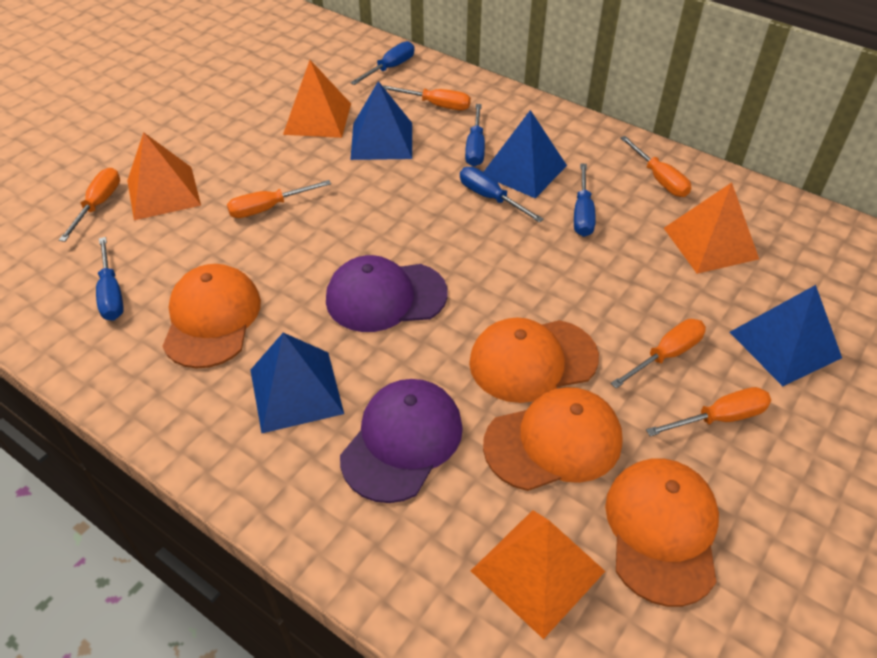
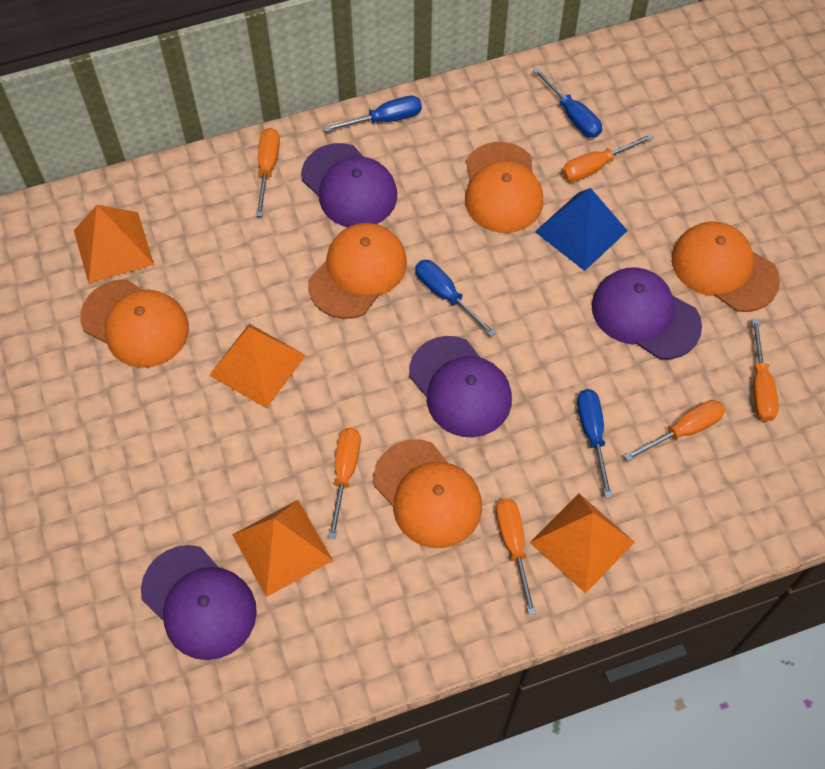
blue pyramid: [250,333,344,433] [350,81,412,160] [484,110,567,199] [729,285,842,386] = 4 -> [535,188,628,271] = 1
blue screwdriver: [96,237,124,321] [350,41,414,85] [460,167,544,223] [465,104,485,166] [574,164,596,237] = 5 -> [323,96,422,132] [415,260,496,337] [533,67,602,138] [577,389,613,498] = 4
orange cap: [162,264,261,368] [469,317,599,403] [483,387,623,491] [605,458,719,607] = 4 -> [80,279,189,368] [308,223,407,319] [374,439,482,548] [465,142,543,233] [672,221,780,312] = 5
purple cap: [326,255,448,332] [340,379,463,503] = 2 -> [141,545,257,660] [301,143,397,227] [409,336,512,437] [592,268,702,359] = 4

